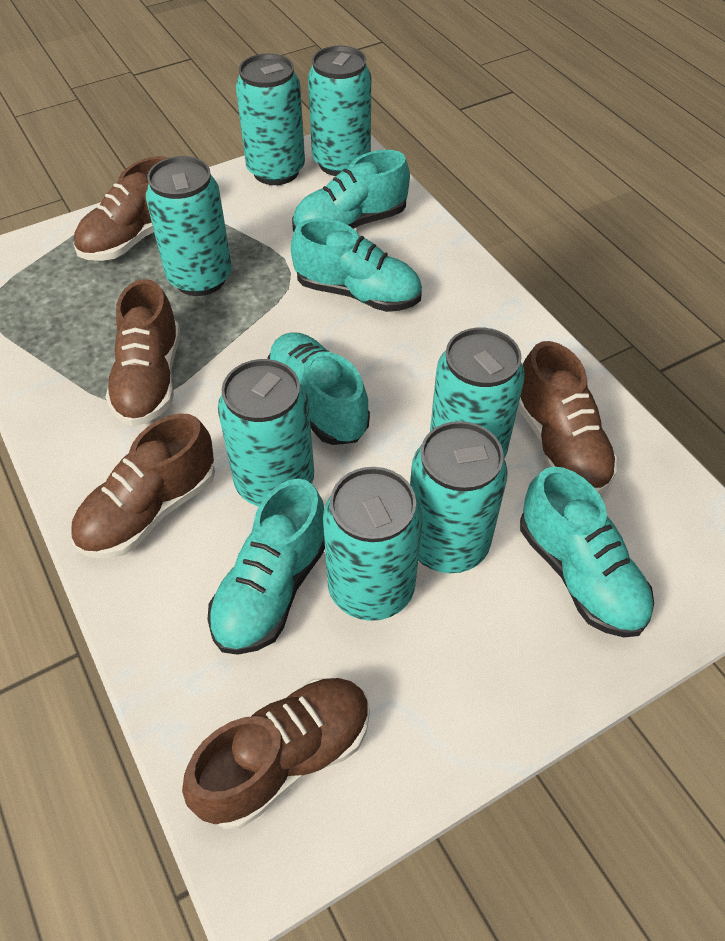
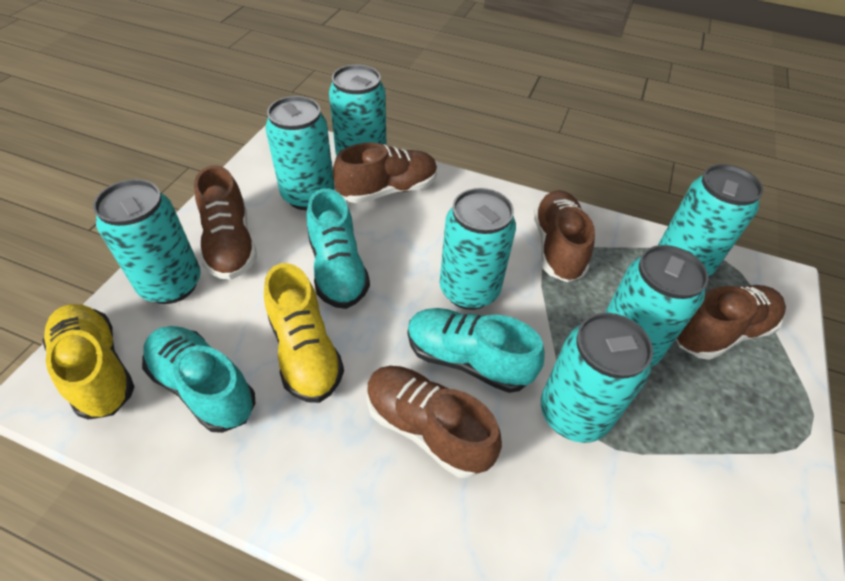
turquoise shoe: [207,479,325,655] [267,332,370,445] [291,219,422,312] [292,150,410,231] [520,467,654,637] = 5 -> [142,326,255,433] [307,189,370,309] [408,308,545,393] = 3
yellow shoe: none = 0 -> [42,304,134,420] [264,263,344,403] = 2

